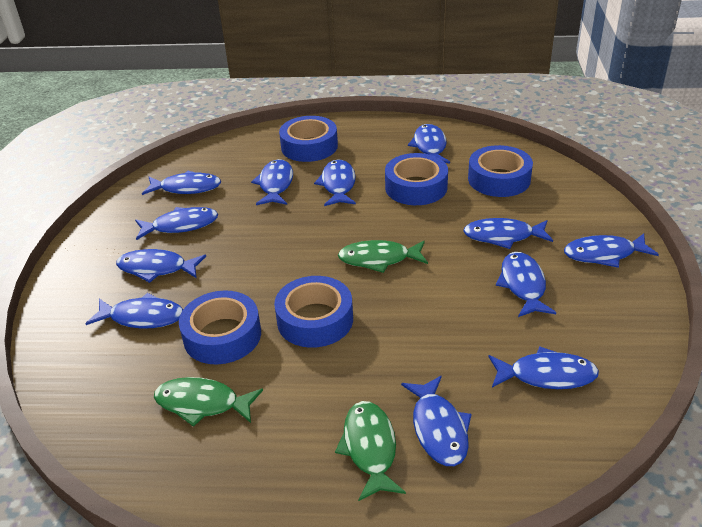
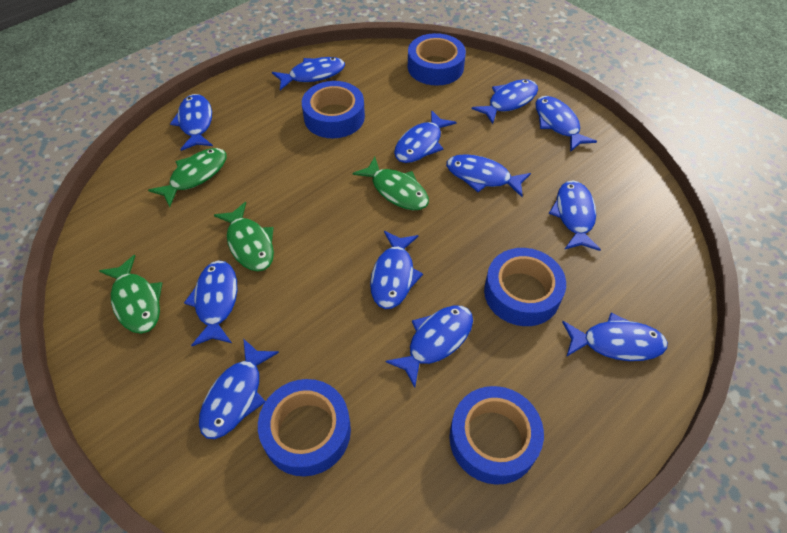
green fish: [154,377,263,427] [335,401,406,501] [338,240,428,273] = 3 -> [99,255,162,334] [148,148,227,207] [214,202,274,271] [352,157,429,210] = 4

